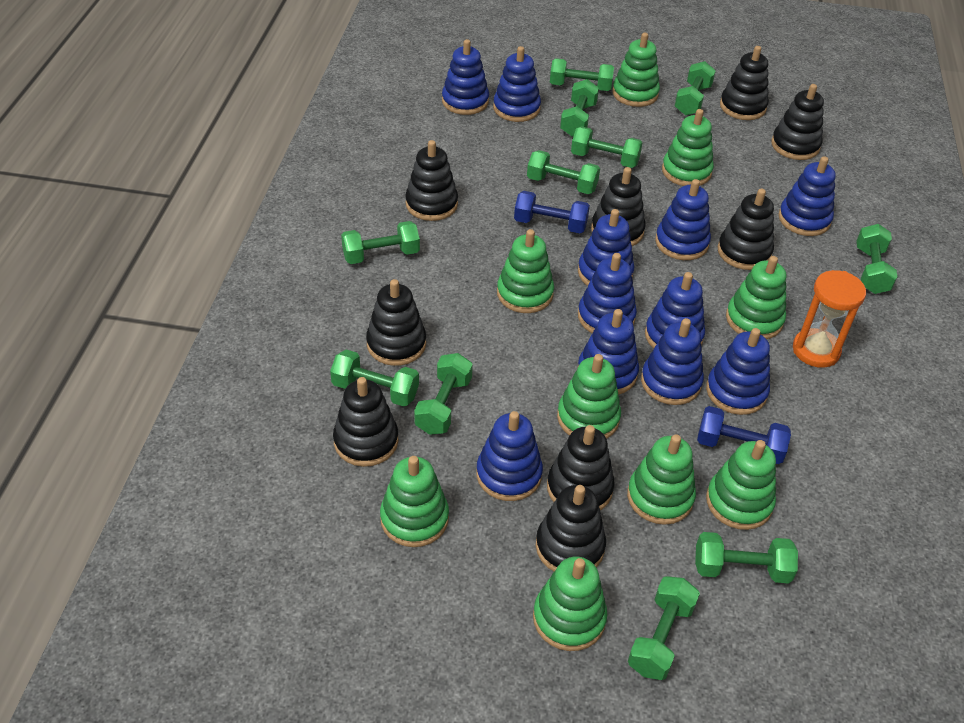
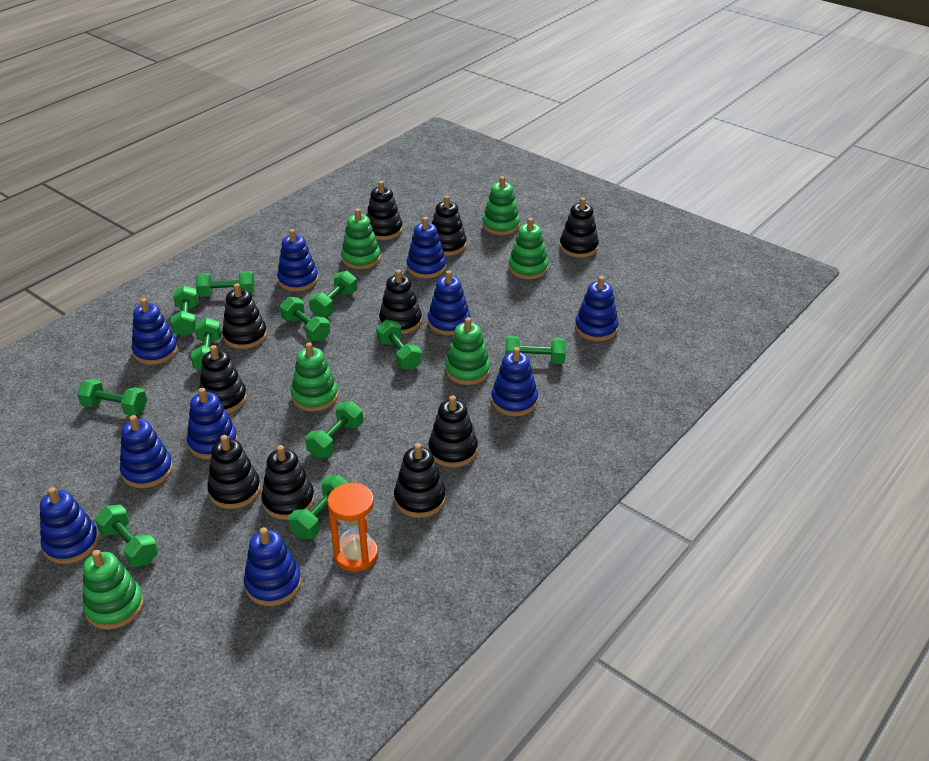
black stacking toy: [333,377,399,467] [366,279,426,366] [405,140,458,221] [536,485,606,571] [547,425,615,510] [591,167,646,246] [718,189,774,270] [720,46,769,120] [771,84,824,160] = 9 -> [199,345,247,414] [207,435,261,509] [222,283,267,349] [261,445,315,520] [366,181,403,240] [379,270,422,334] [394,443,446,518] [428,395,478,468] [432,196,466,256] [560,197,599,258] = 10
blue dumbbell: [514,191,590,233] [697,406,791,464] = 2 -> none = 0
blue stacking toy: [442,39,489,115] [476,411,543,501] [493,46,541,122] [578,209,634,286] [578,253,637,333] [578,309,639,395] [641,318,704,405] [645,272,705,348] [655,179,711,260] [706,328,770,415] [779,156,836,236] = 11 -> [40,487,99,564] [120,415,173,488] [132,298,178,365] [187,388,238,459] [244,527,301,606] [277,229,318,292] [407,217,446,278] [428,270,470,335] [491,347,538,416] [575,276,618,341] = 10
green stacking toy: [380,456,449,547] [497,229,554,313] [533,557,608,651] [557,354,621,439] [613,32,660,107] [627,434,696,525] [662,109,714,186] [706,440,776,530] [726,256,786,339] = 9 -> [83,550,144,630] [291,342,338,412] [341,208,381,269] [445,317,490,385] [482,176,520,235] [509,218,548,279] = 6

